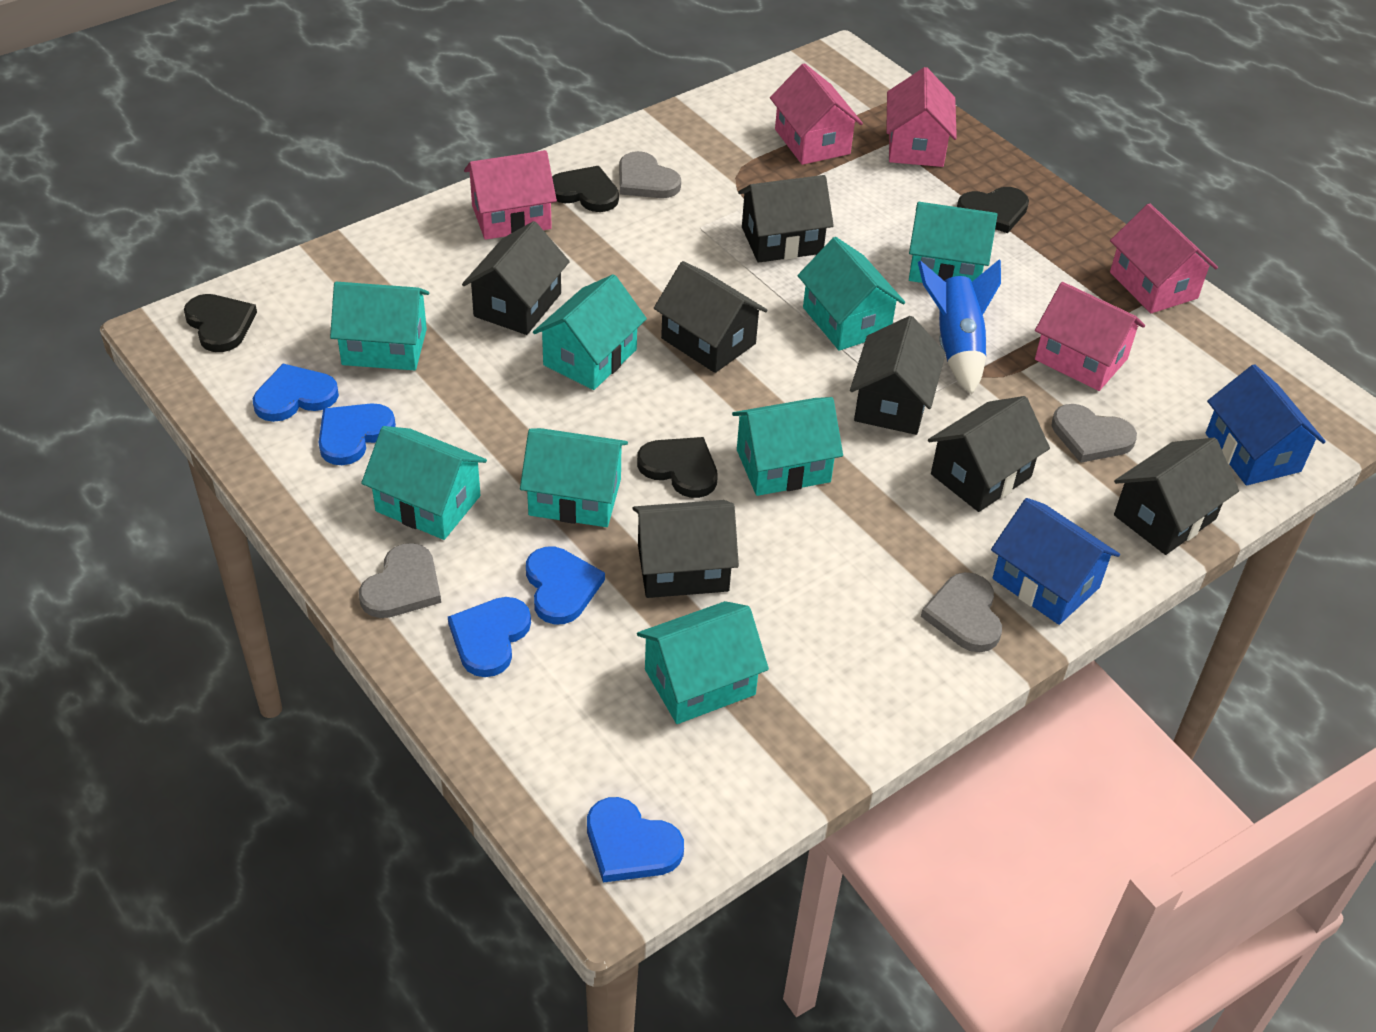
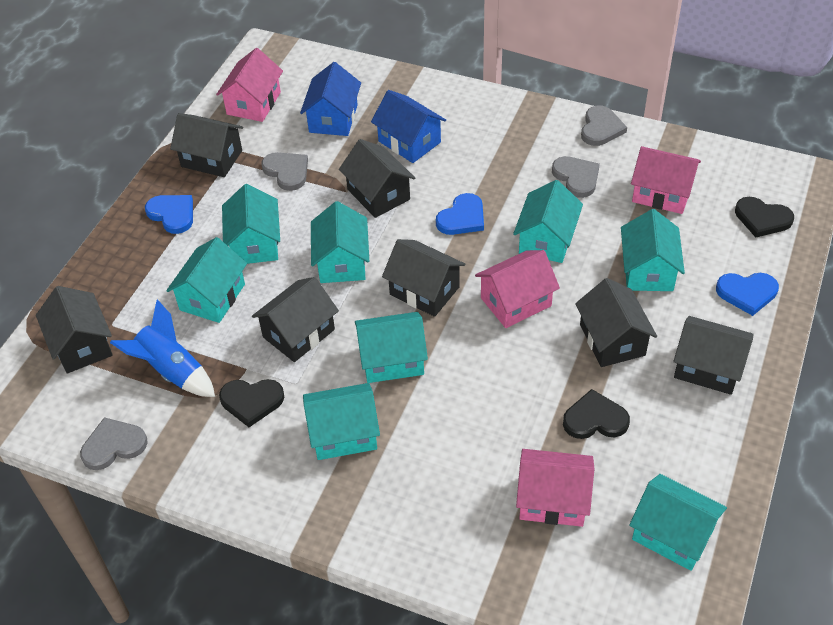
black heart: [184,294,257,352] [552,166,619,212] [637,437,718,498] [957,187,1029,233] = 4 -> [219,379,284,427] [563,389,630,439] [735,197,794,237] = 3
blue heart: [253,364,339,422] [319,403,396,465] [448,597,531,677] [526,547,605,624] [587,797,684,883] = 5 -> [145,195,193,234] [436,193,484,235] [716,273,779,316] = 3
pink house: [464,150,557,240] [770,63,863,165] [886,67,957,167] [1035,282,1145,391] [1110,203,1218,313] = 5 -> [216,48,283,122] [475,250,560,328] [516,449,594,527] [631,146,701,214] = 4

